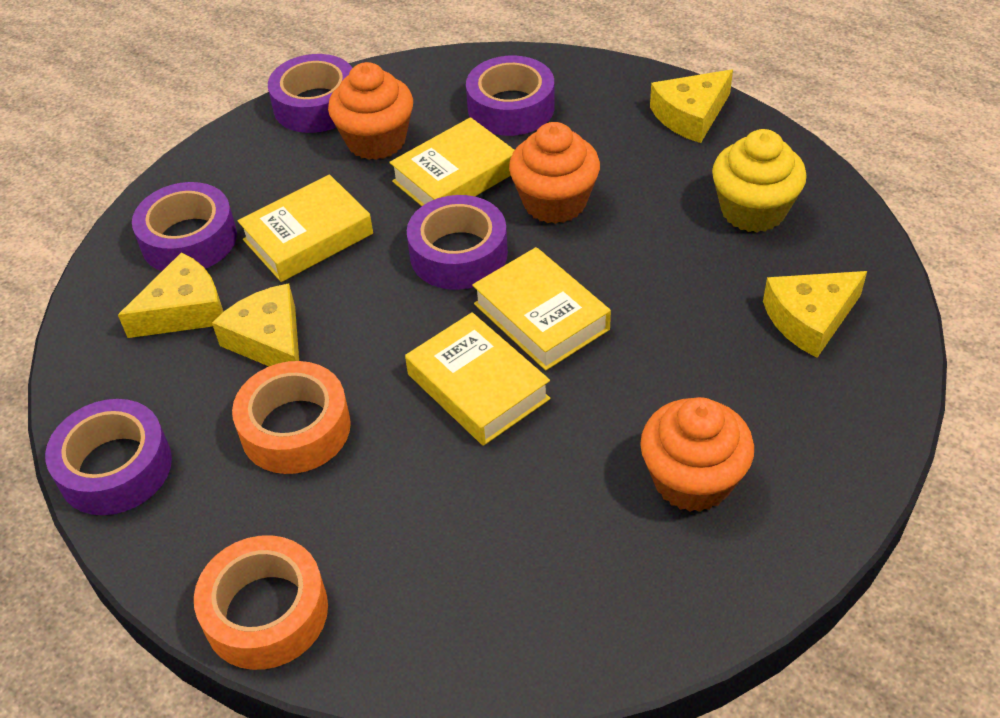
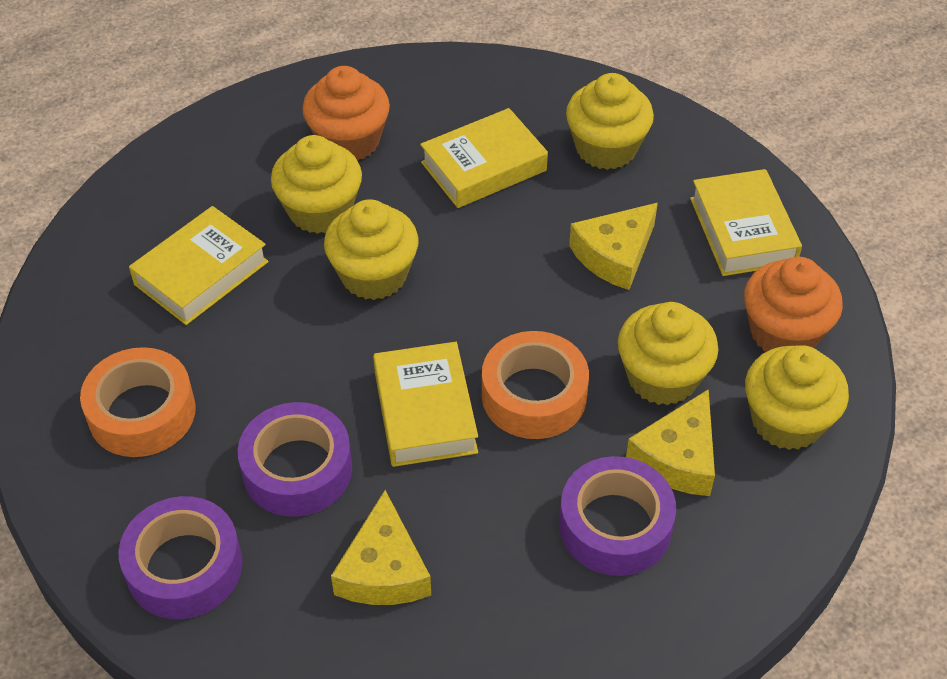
orange cupcake: [328,62,413,160] [509,122,600,224] [640,397,754,512] = 3 -> [302,66,390,161] [744,257,843,352] = 2
purple tape: [45,399,172,515] [132,182,237,271] [268,54,352,133] [407,195,508,290] [466,56,555,136] = 5 -> [119,496,242,619] [238,402,352,517] [559,456,676,576] = 3
yellow cheese: [118,252,224,338] [212,283,299,366] [650,69,733,143] [763,271,867,358] = 4 -> [331,490,431,605] [569,203,658,290] [626,389,715,496] = 3
yellow cupcake: [712,129,806,232] = 1 -> [271,135,362,234] [324,199,419,300] [566,73,654,170] [618,302,719,405] [745,345,849,450] = 5

